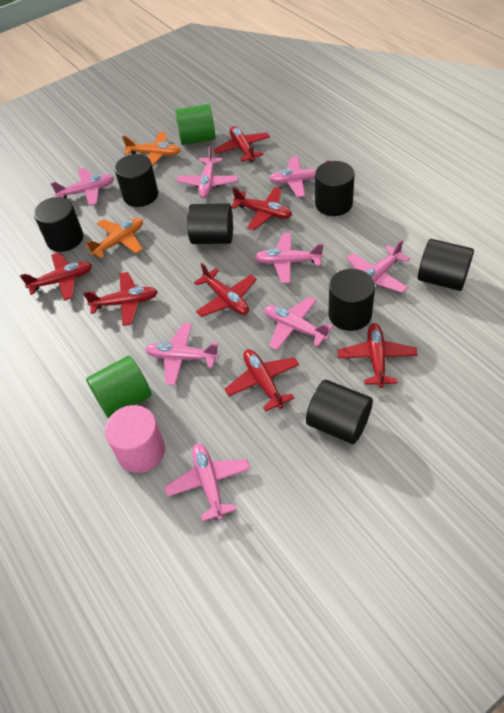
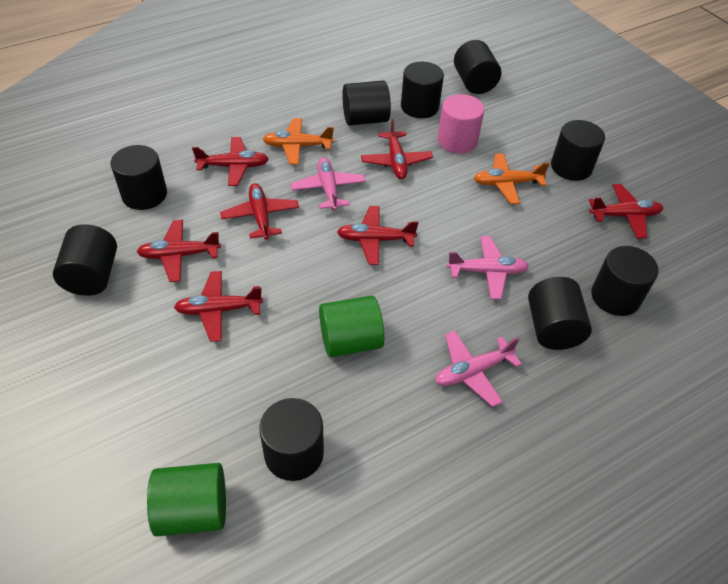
black cylinder: [34,197,83,252] [115,154,158,207] [187,203,233,244] [306,380,373,444] [315,161,355,216] [329,269,375,331] [418,239,474,291] = 7 -> [53,224,117,296] [111,145,167,210] [259,398,324,481] [342,80,391,126] [401,62,444,118] [454,40,501,94] [528,277,592,350] [551,120,605,181] [591,246,659,316] = 9
pink plane: [51,168,114,206] [145,323,219,385] [164,443,251,522] [177,146,238,198] [254,233,324,283] [265,296,333,350] [269,156,331,197] [347,240,410,293] = 8 -> [291,158,366,211] [435,331,522,407] [447,236,529,299] = 3

